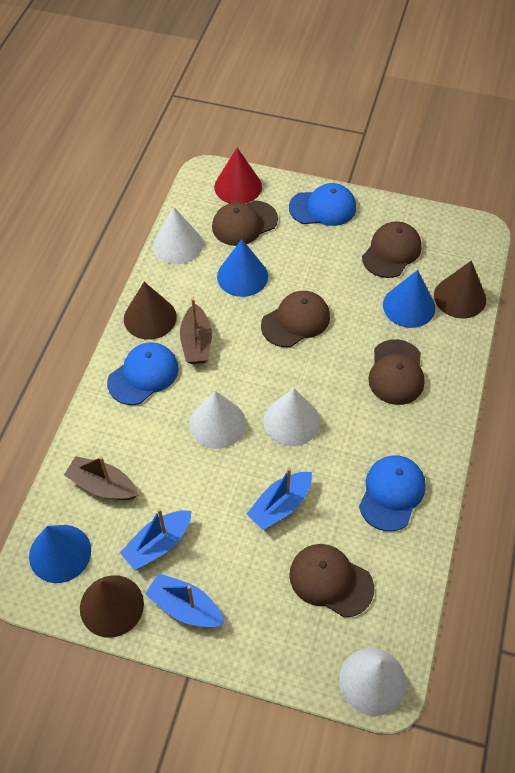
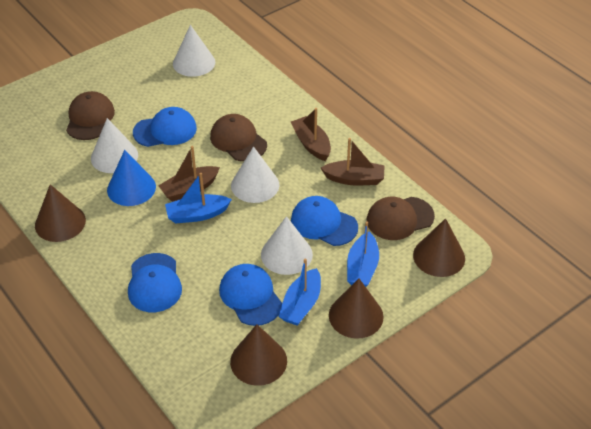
blue cap: [107,342,179,405] [289,183,356,226] [359,455,426,531] = 3 -> [128,253,182,312] [133,107,197,147] [219,264,282,326] [291,196,358,246] = 4
blue cone: [29,525,91,583] [217,239,268,297] [383,270,435,328] = 3 -> [107,150,156,206] = 1
brown boat: [64,456,139,500] [180,298,212,364] = 2 -> [158,146,220,202] [291,108,331,161] [321,138,385,185] = 3
brown cap: [212,200,278,246] [261,291,330,347] [289,544,374,617] [362,221,422,278] [368,339,425,405] = 5 -> [66,91,115,140] [210,114,267,161] [367,197,435,240] = 3
brown cone: [80,575,144,638] [124,282,177,340] [434,260,486,318] = 3 -> [35,184,86,242] [230,324,287,386] [329,279,384,339] [413,218,465,277] = 4
red cone: [214,148,262,204] = 1 -> none = 0

